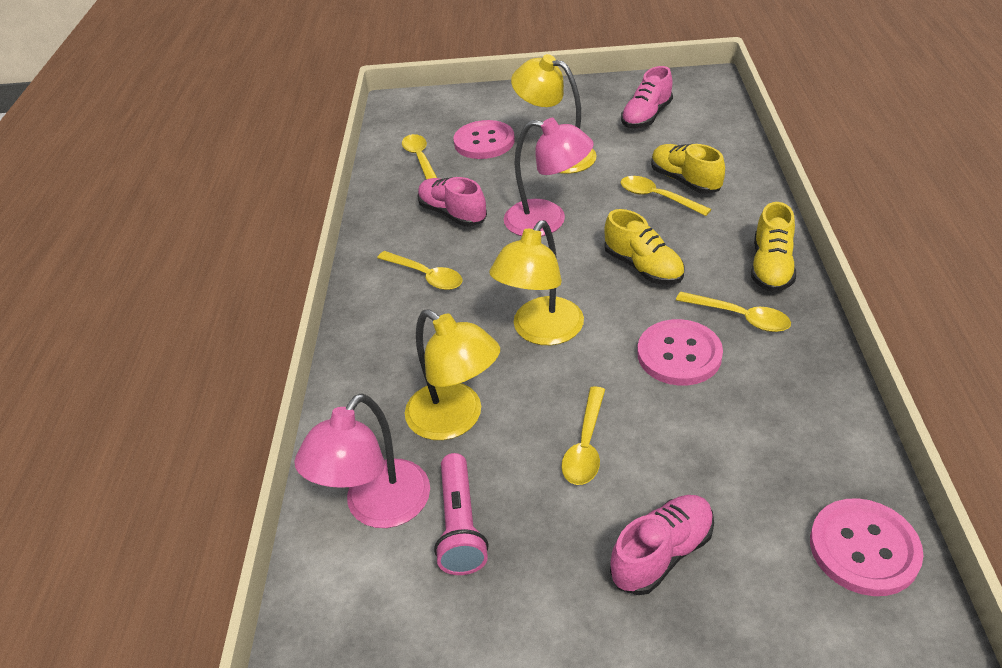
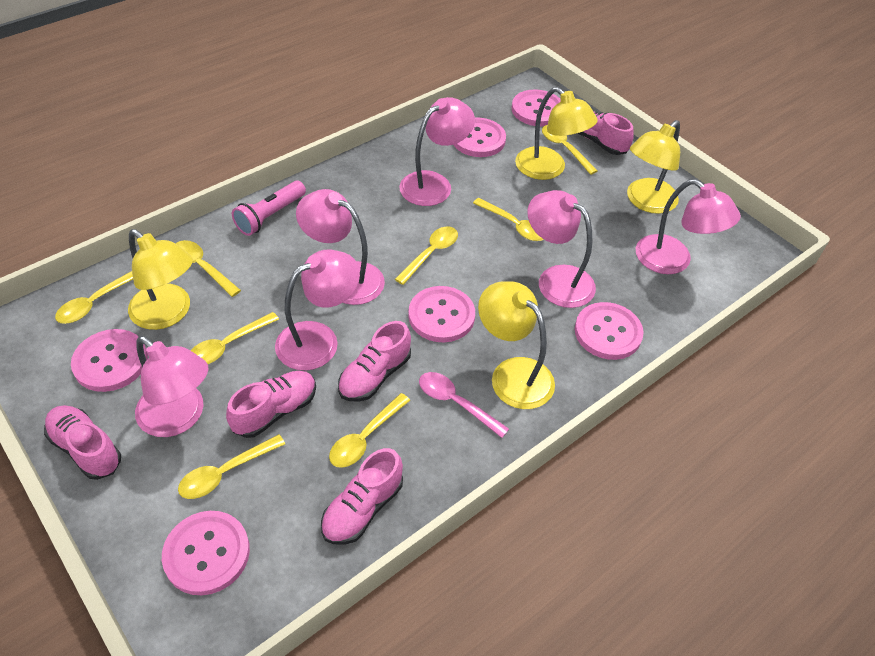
pink button: [453,120,515,159] [637,319,723,386] [810,498,923,596] = 3 -> [71,329,148,392] [162,511,250,595] [408,286,475,342] [454,118,506,157] [512,89,561,127] [575,302,644,360] = 6
pink lamp: [294,393,430,528] [504,118,594,237] = 2 -> [135,336,208,437] [275,249,360,371] [296,189,385,305] [399,97,475,206] [527,190,596,308] [636,179,741,274] = 6
pink shoe: [417,177,487,226] [610,495,714,595] [621,66,673,128] = 3 -> [44,405,121,480] [226,371,316,438] [321,448,403,545] [338,321,411,402] [578,111,634,155] = 5
pink spoon: none = 0 -> [419,372,509,438] = 1
yellow lamp: [405,309,500,440] [489,220,584,345] [511,54,597,174] = 3 -> [128,229,193,330] [478,281,555,409] [515,87,598,180] [627,120,680,214] = 4
yellow shoe: [604,209,685,285] [651,144,725,194] [751,202,796,292] = 3 -> none = 0
yellow spoon: [377,251,463,290] [402,134,437,180] [561,386,605,485] [620,176,711,216] [676,292,791,332] = 5 -> [55,271,133,324] [176,240,241,297] [178,434,285,499] [191,312,279,364] [329,393,410,468] [395,226,458,285] [473,198,544,241] [542,125,598,175] = 8

